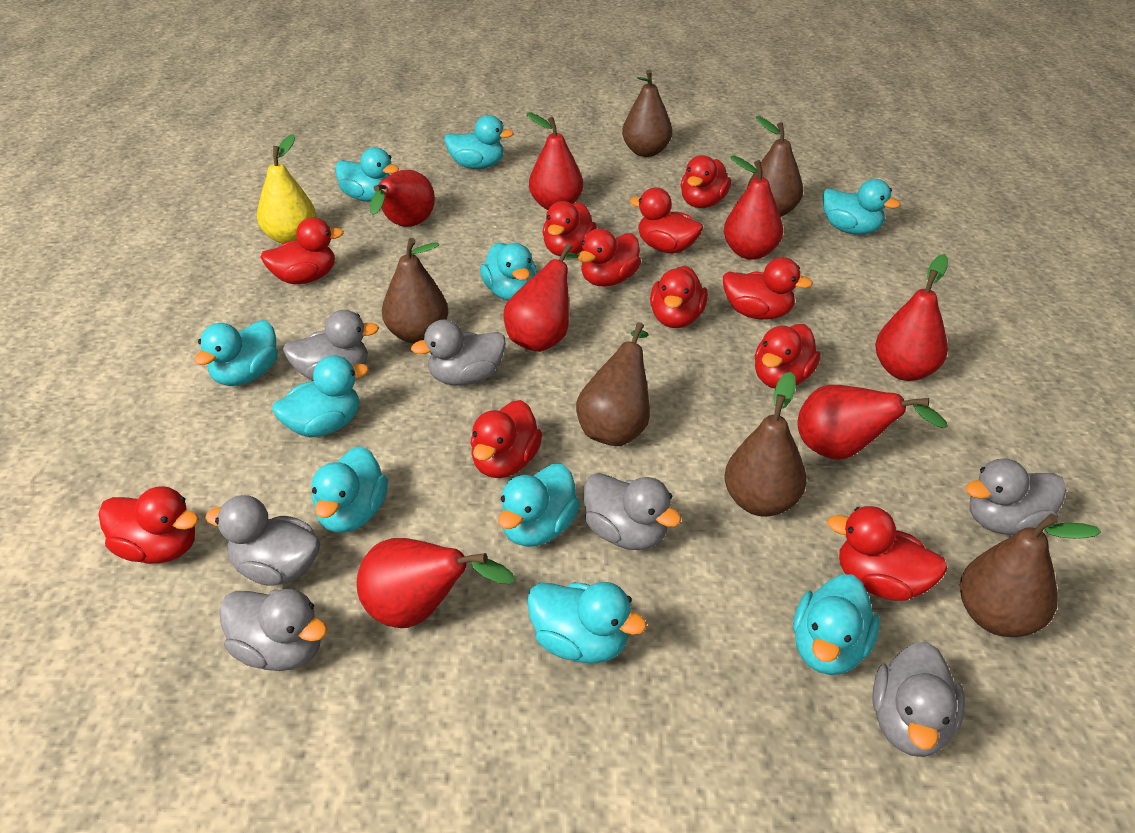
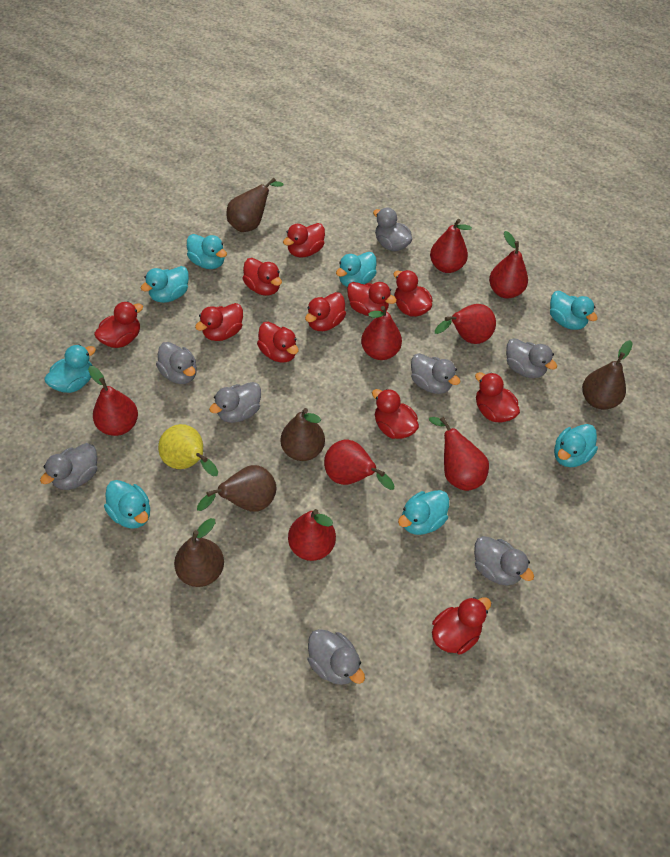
brown pear: [382,238,448,343] [576,322,650,446] [622,70,672,157] [724,372,806,517] [747,116,803,217] [960,514,1101,637] = 6 -> [174,518,224,587] [197,465,276,512] [227,178,284,232] [281,408,325,461] [582,340,633,410] = 5
grey duck: [205,495,320,586] [219,589,328,671] [283,310,379,381] [411,320,506,386] [584,473,681,550] [872,642,965,757] [965,458,1066,535] = 7 -> [40,443,97,490] [156,342,197,384] [209,382,261,423] [308,629,365,685] [373,208,412,251] [411,353,461,394] [474,536,534,586] [506,338,557,378] = 8
red pear: [357,538,515,628] [370,170,435,227] [503,243,579,352] [527,112,583,210] [724,155,783,260] [797,385,948,460] [875,254,948,381] = 7 -> [88,366,138,436] [288,509,336,561] [324,440,395,490] [361,306,402,360] [429,417,489,491] [430,219,472,273] [435,304,496,344] [489,231,528,299] = 8
turquoise duck: [194,320,278,386] [272,355,369,437] [312,446,388,533] [335,147,399,202] [444,115,514,169] [480,242,537,301] [498,464,580,547] [527,582,647,663] [793,574,880,675] [822,179,901,235] = 10 -> [44,344,96,393] [104,480,150,529] [141,266,189,303] [187,234,227,269] [336,252,377,287] [398,490,449,535] [550,291,598,330] [554,424,598,467] = 8

